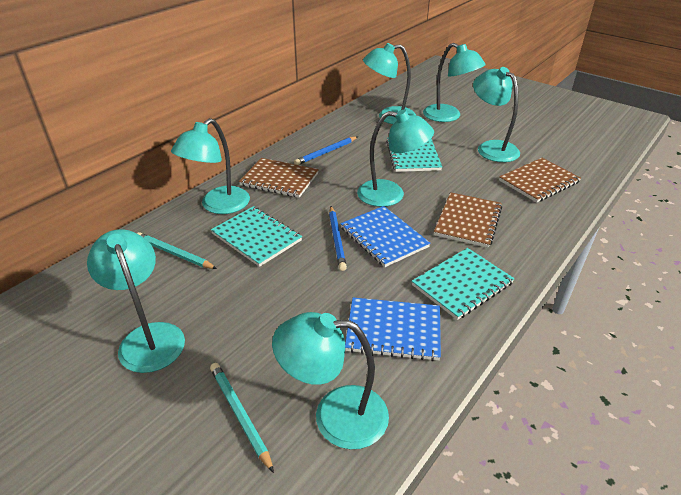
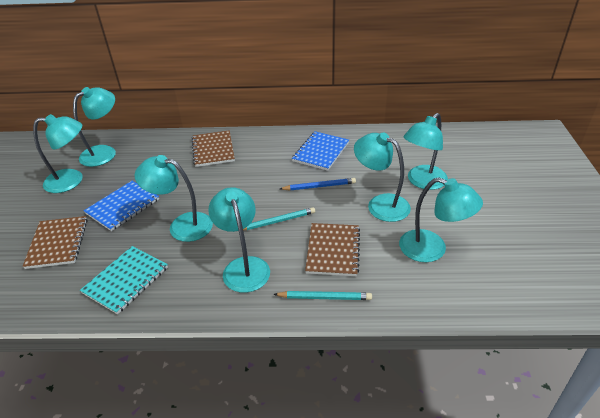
blue pencil: [294,136,358,165] [329,206,347,271] = 2 -> [280,178,356,191] = 1
turquoise notebook: [211,206,302,267] [386,138,442,172] [412,248,515,320] = 3 -> [80,246,168,314] = 1

